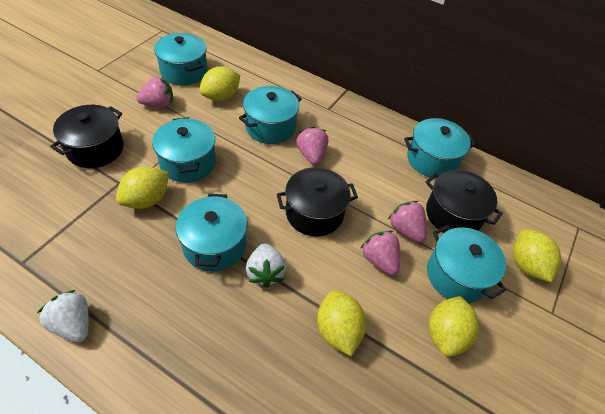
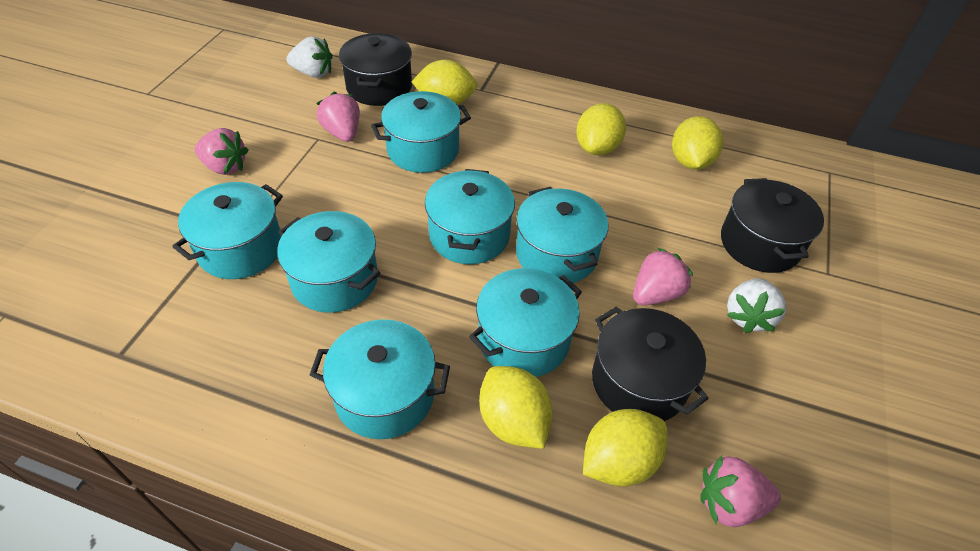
turquoise pot: [152,117,216,183] [154,33,207,85] [176,194,247,272] [239,86,302,144] [404,118,476,178] [427,225,507,303] = 6 -> [172,182,283,279] [277,211,380,313] [310,319,450,439] [371,91,471,173] [425,169,515,264] [469,268,582,377] [516,187,608,283] = 7

